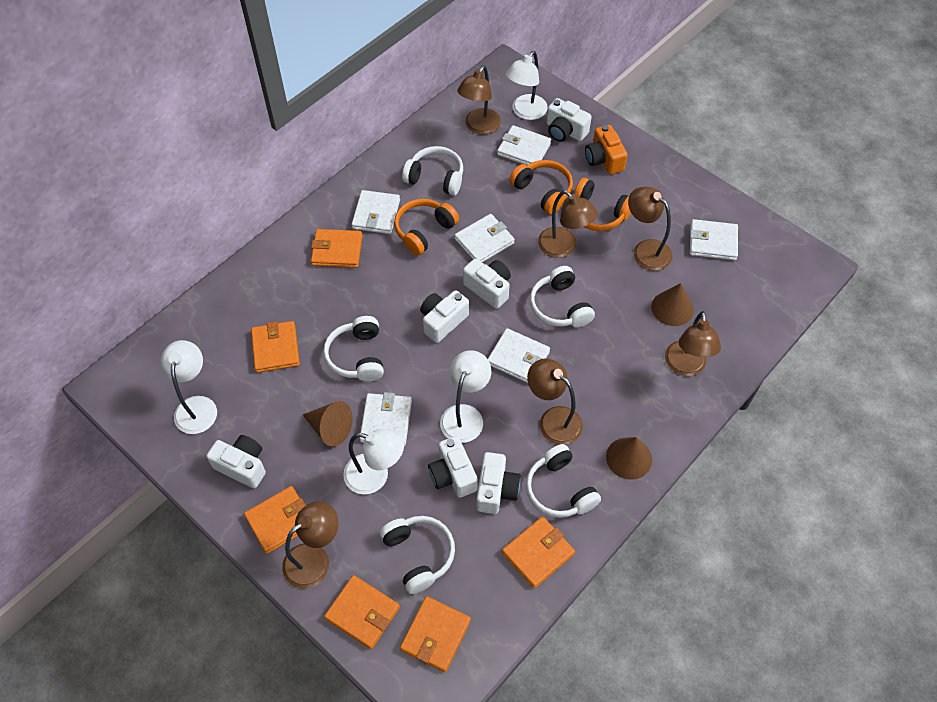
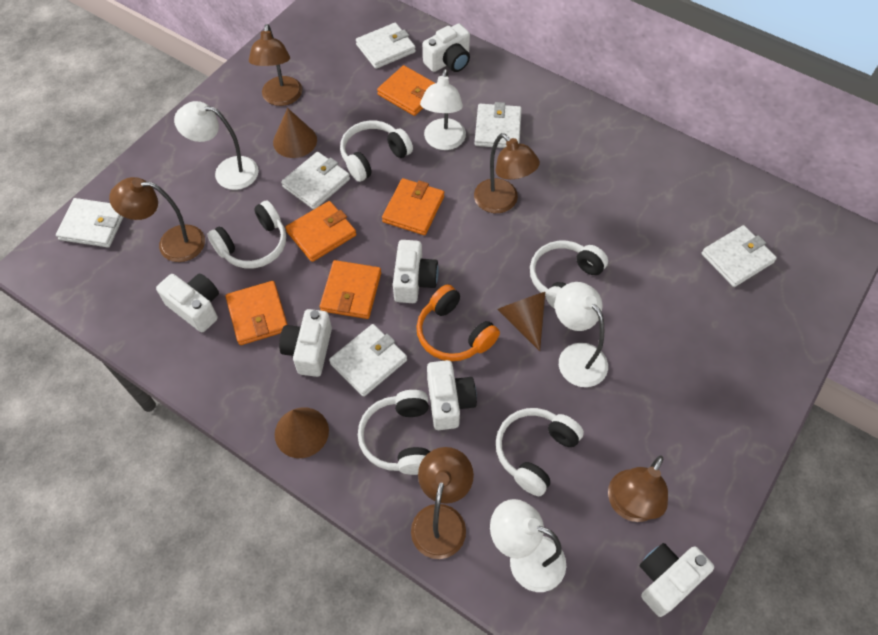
brown lamp: [282,501,339,588] [457,66,501,134] [527,358,583,445] [538,190,598,258] [628,187,672,271] [665,311,721,376] = 6 -> [109,177,205,262] [249,24,302,106] [411,447,474,559] [474,133,540,213] [608,455,668,522] = 5
orange camera: [585,125,627,174] = 1 -> none = 0
orange headphones: [394,199,459,256] [509,160,573,214] [574,178,631,231] = 3 -> [416,284,500,361] = 1
orange wallet: [244,486,306,554] [251,321,300,373] [311,229,362,268] [324,575,400,649] [400,596,471,672] [502,516,575,588] = 6 -> [226,281,288,345] [285,201,356,262] [320,260,381,319] [377,65,435,116] [382,178,444,235] = 5

